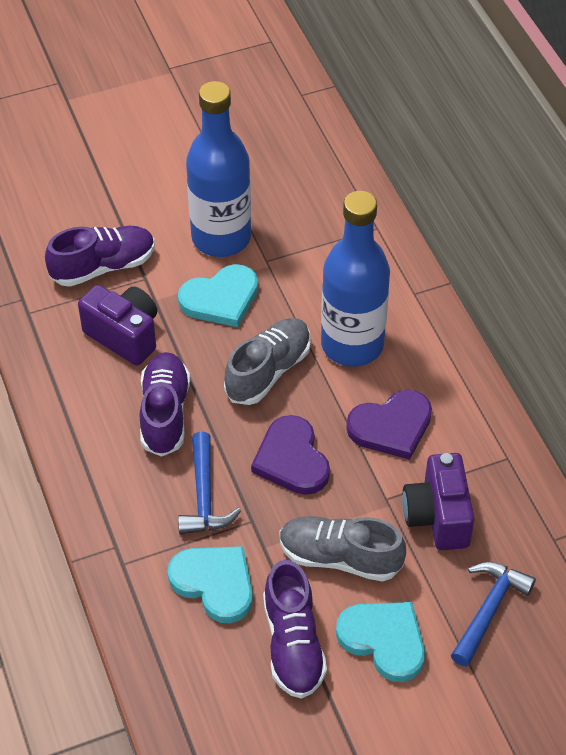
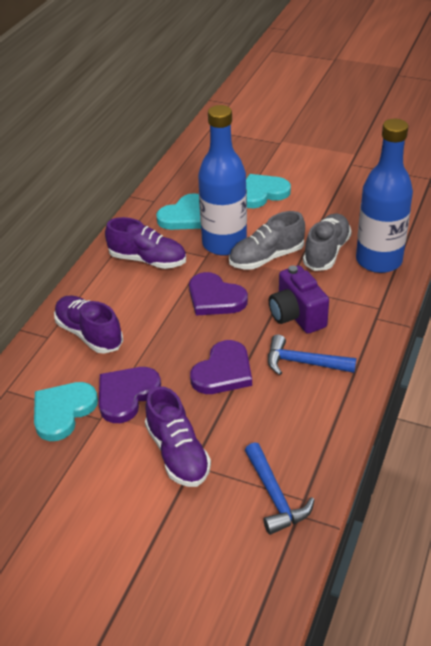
purple camera: [78,285,157,366] [402,453,475,550] = 2 -> [269,265,329,334] = 1
purple heart: [251,415,330,495] [346,390,432,460] = 2 -> [99,367,161,423] [189,272,248,316] [190,340,252,394] = 3

